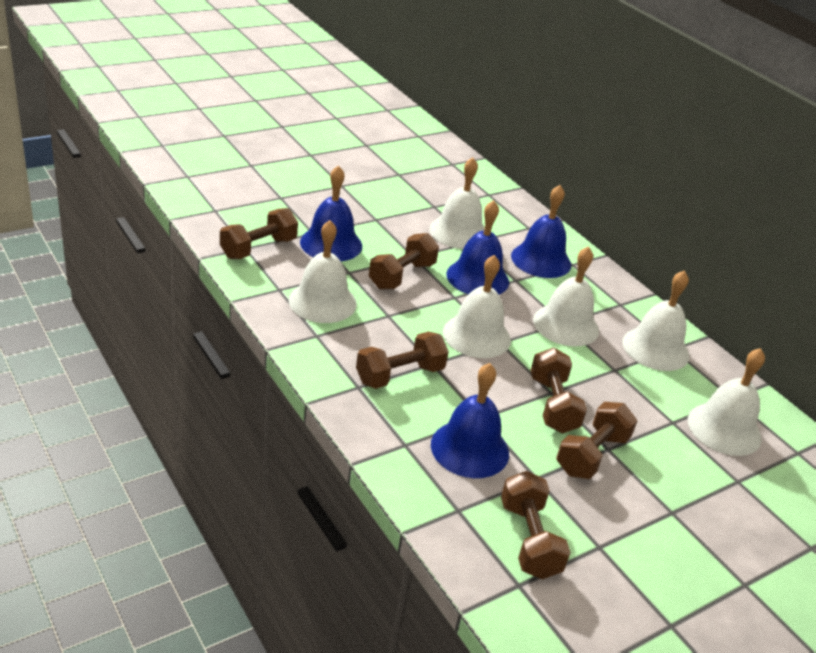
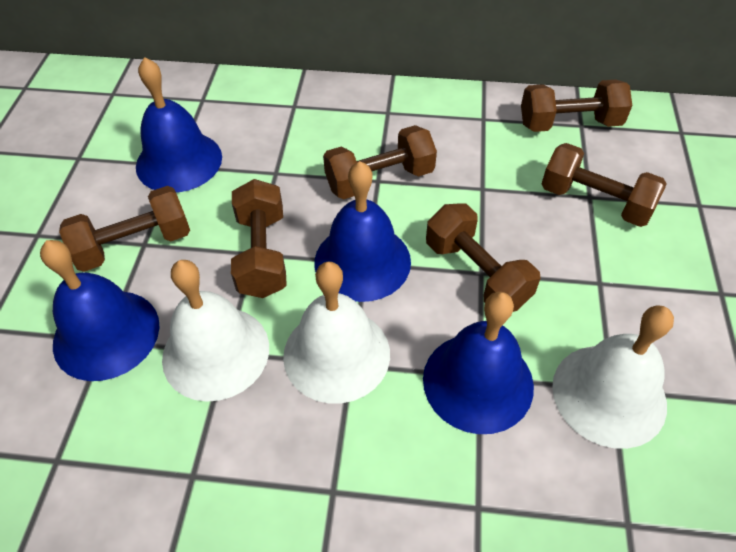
white bell: [289,220,357,323] [430,157,485,249] [443,255,511,358] [533,246,599,346] [622,270,690,371] [688,348,765,456] = 6 -> [162,260,269,402] [283,262,390,403] [552,305,674,449] = 3

